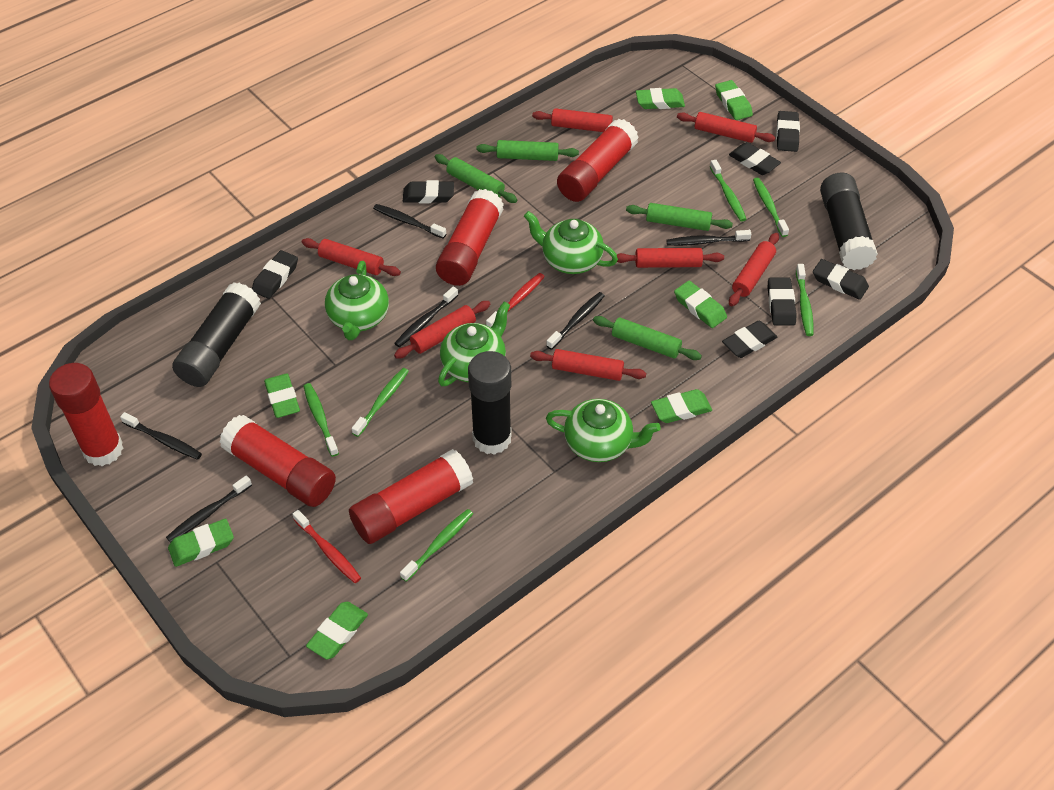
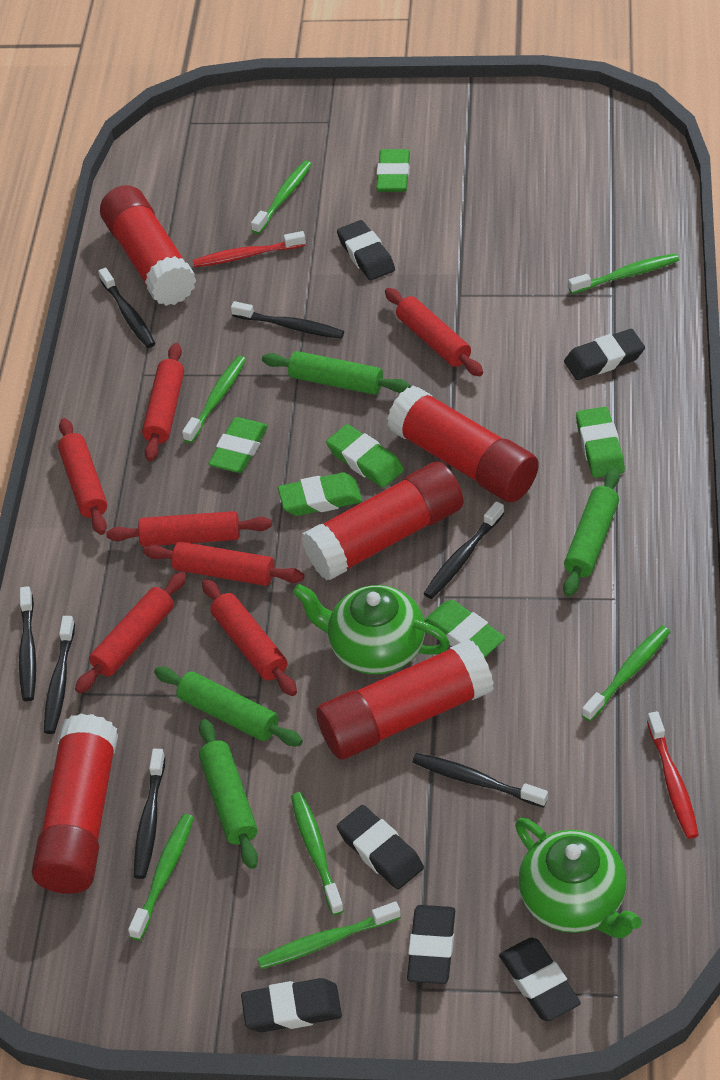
black eraser: [252,250,298,299] [403,180,454,203] [722,321,777,358] [729,142,781,175] [767,277,797,325] [776,111,800,152] [813,259,869,300] = 7 -> [241,978,342,1032] [337,220,395,281] [337,805,424,890] [407,905,455,984] [499,937,581,1021] [564,329,645,380] = 6
black glue stick: [172,282,261,387] [468,351,512,455] [820,172,878,270] = 3 -> none = 0
black toothbrush: [120,412,202,460] [166,475,252,543] [373,204,446,238] [394,287,458,347] [546,292,605,350] [667,230,751,246] = 6 -> [19,586,36,701] [44,616,75,734] [98,267,156,348] [134,749,165,879] [231,301,344,339] [412,753,548,808] [423,501,504,599] = 7
green eraser: [168,519,234,567] [264,374,300,418] [306,602,368,659] [636,88,685,109] [651,389,712,423] [674,281,727,328] [715,80,753,120] = 7 -> [208,417,268,473] [278,473,362,516] [326,424,404,488] [376,149,410,192] [424,600,505,658] [576,407,625,478] = 6
green teapot: [325,261,389,340] [438,301,510,386] [524,211,618,274] [546,399,661,462] = 4 -> [293,584,450,675] [515,818,642,938] = 2
green toothbrush: [303,383,339,457] [352,368,409,437] [400,509,473,582] [710,160,747,222] [753,178,789,237] [796,264,814,336] = 6 -> [128,814,194,940] [182,356,246,443] [251,161,312,234] [257,901,401,969] [291,792,344,915] [568,253,679,294] [582,626,670,721] = 7

